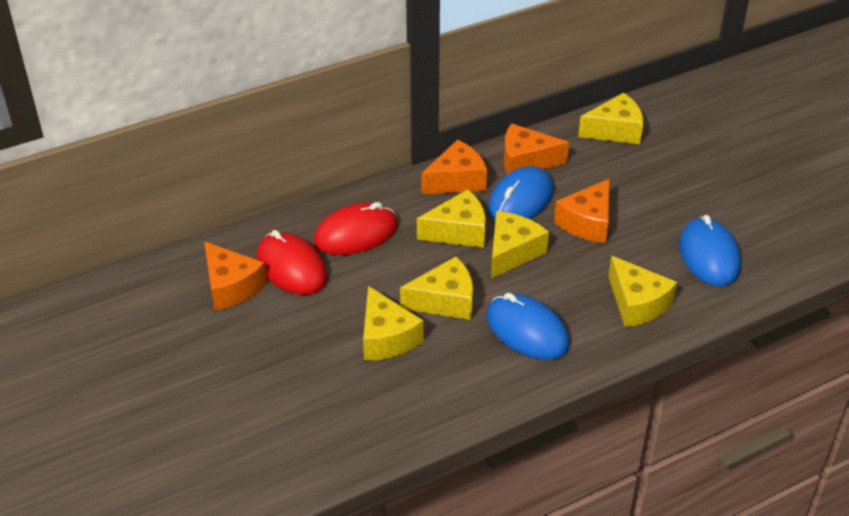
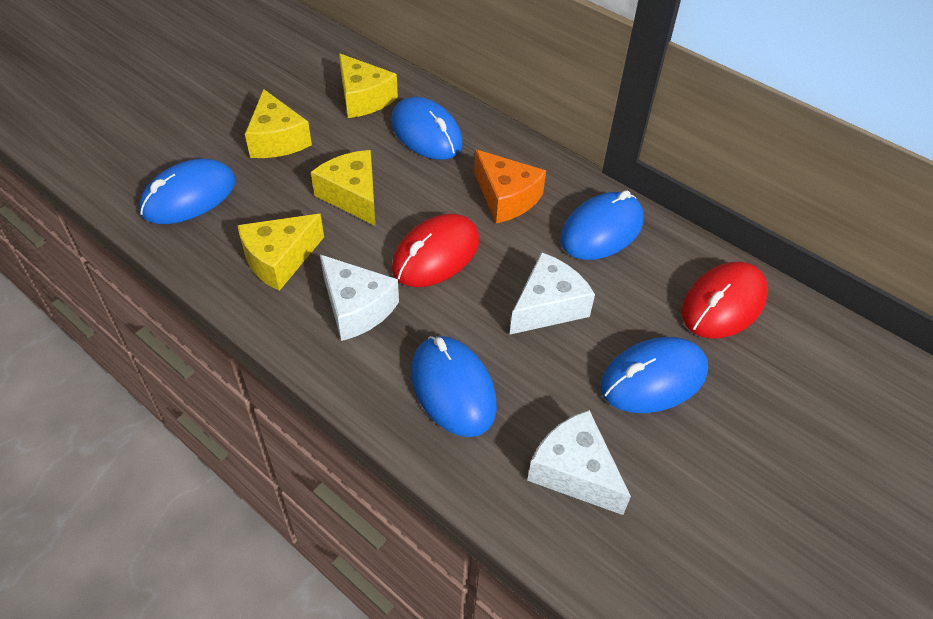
blue mouse: [486,293,570,360] [488,166,553,220] [679,215,741,286] = 3 -> [139,159,236,224] [391,97,463,160] [411,336,497,437] [560,190,643,260] [601,337,708,413] = 5
orange cheese: [204,241,267,311] [421,140,487,194] [504,124,569,174] [554,179,610,243] = 4 -> [474,150,546,223] = 1
white cheese: none = 0 -> [320,255,399,341] [510,252,595,334] [527,410,631,515] = 3
yellow cheese: [363,286,424,361] [400,257,473,320] [417,189,486,248] [491,211,549,279] [578,93,643,144] [608,256,677,327] = 6 -> [237,214,324,291] [245,89,312,158] [311,150,375,226] [339,54,398,118] = 4

